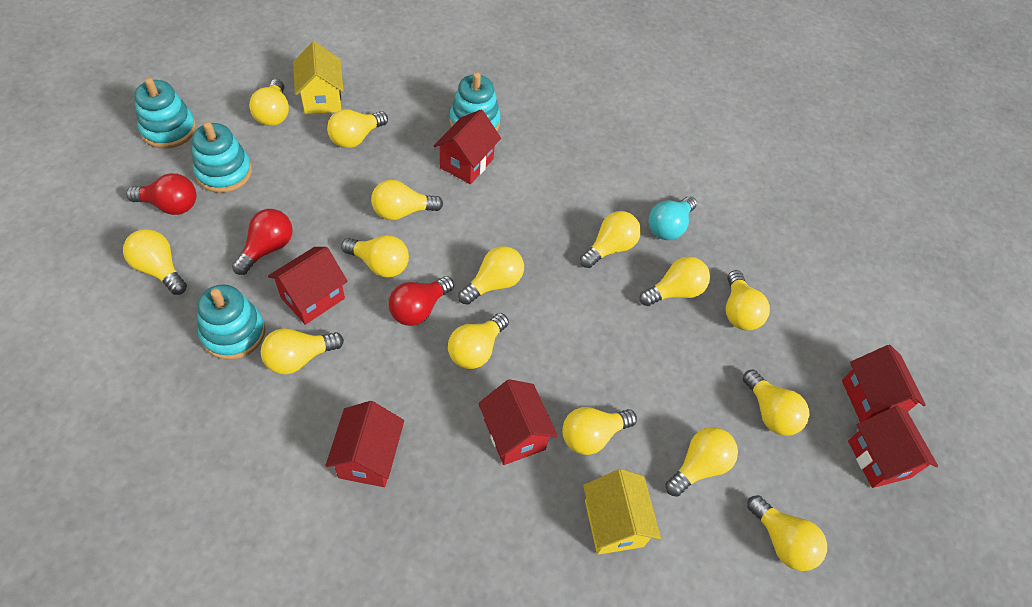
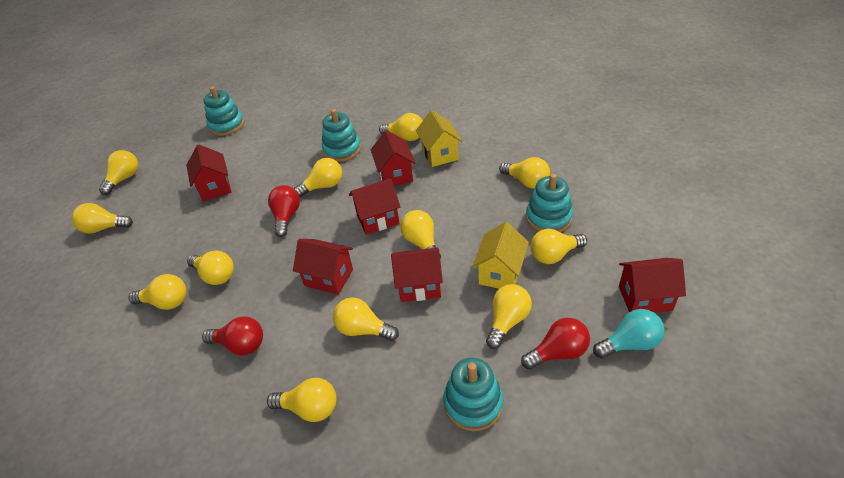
yellow light bulb: [123,229,187,295] [249,79,289,126] [261,328,344,375] [327,109,388,148] [341,235,409,278] [371,180,443,220] [448,313,509,369] [458,246,524,305] [562,407,637,455] [580,211,641,268] [639,257,710,306] [666,427,738,497] [726,270,770,331] [743,369,810,436] [747,495,827,571] = 15 -> [72,203,133,234] [99,150,138,195] [129,274,186,310] [187,251,234,285] [267,378,337,422] [294,158,342,197] [333,297,399,341] [379,113,423,141] [400,210,441,258] [486,284,532,349] [499,157,550,189] [530,229,587,264] = 12

